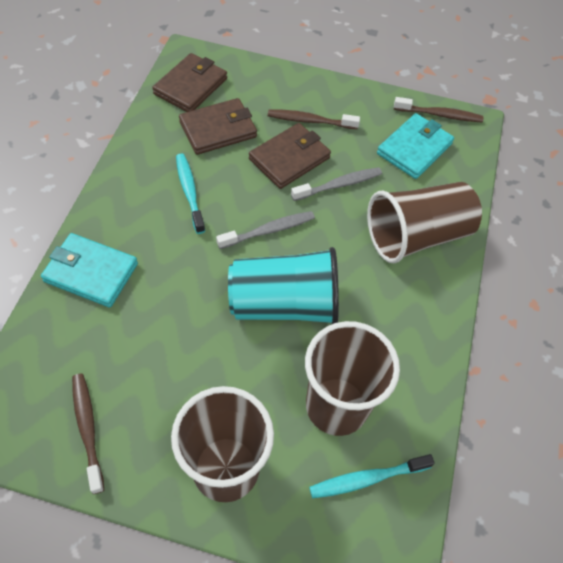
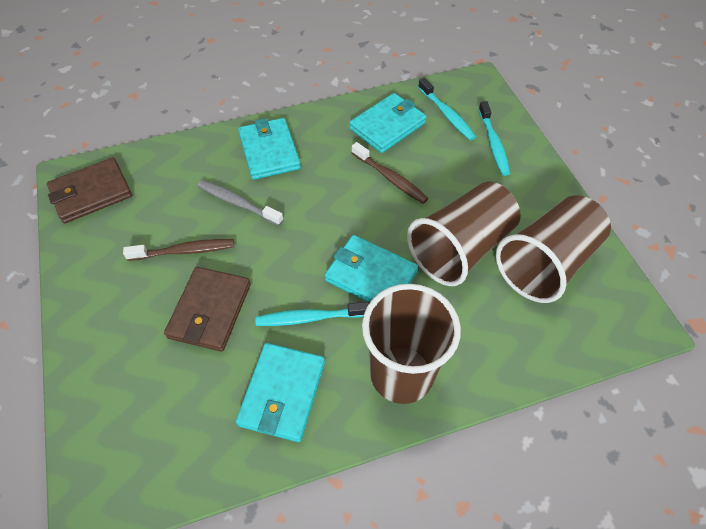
brown toothbrush: [72,374,104,494] [268,109,360,129] [394,97,484,122] = 3 -> [123,239,234,261] [352,142,428,204] = 2
brown wallet: [152,53,227,112] [179,98,257,155] [249,123,331,189] = 3 -> [47,157,132,223] [164,267,251,352] = 2
grey toothbrush: [216,211,315,249] [291,167,382,201] = 2 -> [198,180,284,226] = 1
turquoise cup: [228,247,339,324] = 1 -> none = 0
turquoise toothbrush: [176,153,205,234] [309,454,435,498] = 2 -> [255,302,369,326] [418,78,476,140] [478,101,510,176] = 3
turquoise wallet: [41,233,138,308] [377,113,454,179] = 2 -> [236,343,325,442] [238,118,301,180] [325,235,418,303] [349,93,427,153] = 4

